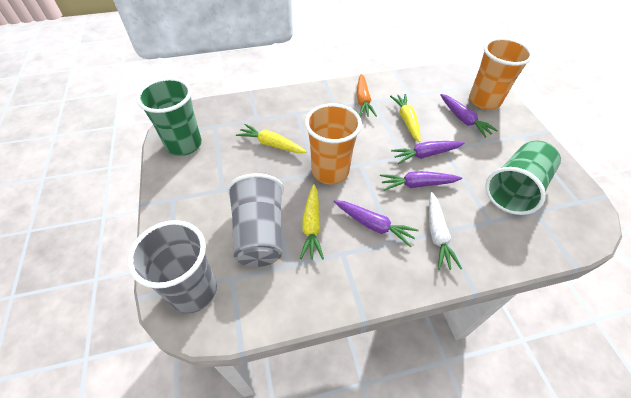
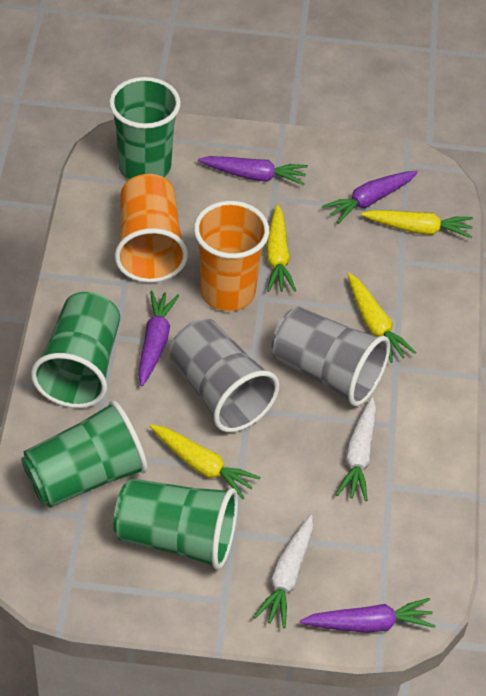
green cup: [136,78,202,156] [485,141,561,215] = 2 -> [21,400,147,508] [31,292,120,408] [109,77,181,180] [113,478,238,570] = 4
orange carrot: [357,74,377,117] = 1 -> none = 0
white carrot: [429,192,462,270] = 1 -> [253,515,313,628] [336,397,376,501] = 2
yellow carrot: [236,124,307,153] [300,184,324,259] [390,94,420,143] = 3 -> [150,424,260,499] [266,204,296,292] [347,273,416,363] [361,210,473,238] = 4

